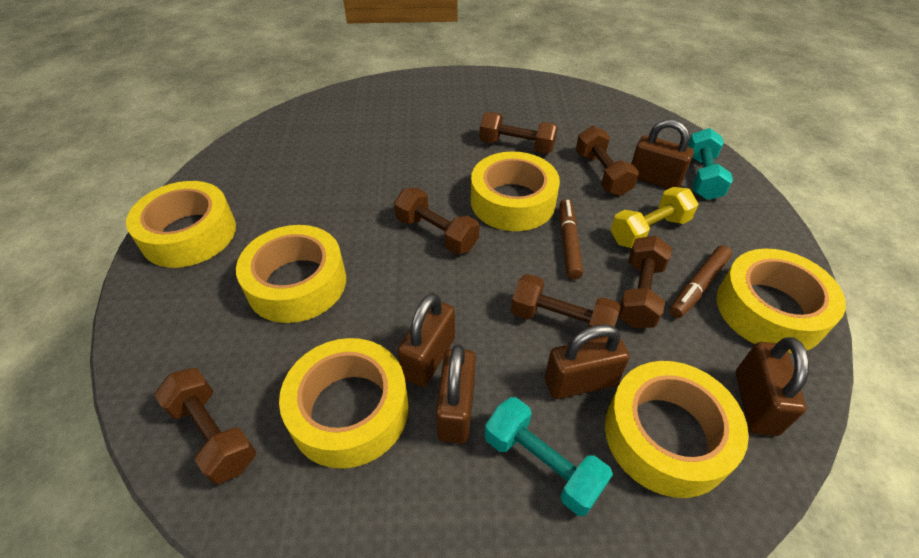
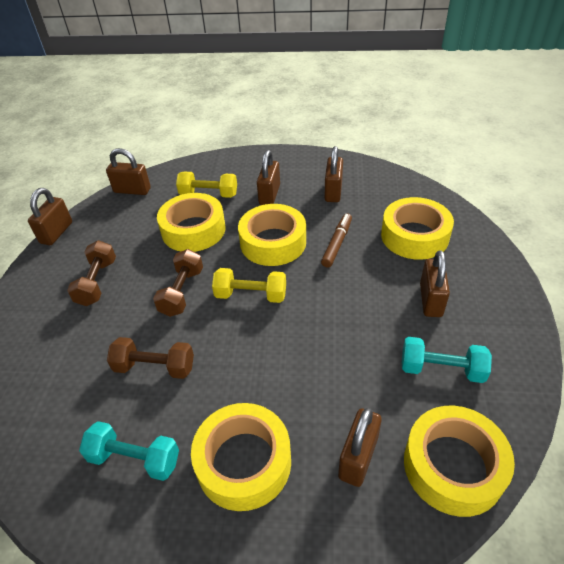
brown dumbbell: [154,368,257,484] [394,188,479,254] [480,112,558,154] [511,274,621,339] [576,126,639,196] [618,236,672,328] = 6 -> [67,240,116,306] [107,337,194,379] [153,249,203,317] = 3
brown marker: [560,199,583,279] [669,245,732,318] = 2 -> [321,213,352,268] = 1
brown padlock: [398,293,455,387] [435,344,476,444] [545,324,630,399] [631,119,694,189] [736,337,809,436] = 5 -> [28,188,72,245] [106,148,151,195] [257,150,280,205] [324,146,343,202] [338,408,382,487] [420,251,450,317] = 6
yellow dumbbell: [610,187,698,248] = 1 -> [176,171,237,198] [212,268,286,303] = 2
yellow tape: [126,181,236,268] [236,225,346,323] [279,338,409,469] [471,151,560,231] [605,361,749,498] [717,249,846,353] = 6 -> [157,193,225,252] [191,403,291,511] [238,204,306,266] [381,197,454,260] [404,406,515,517] = 5

